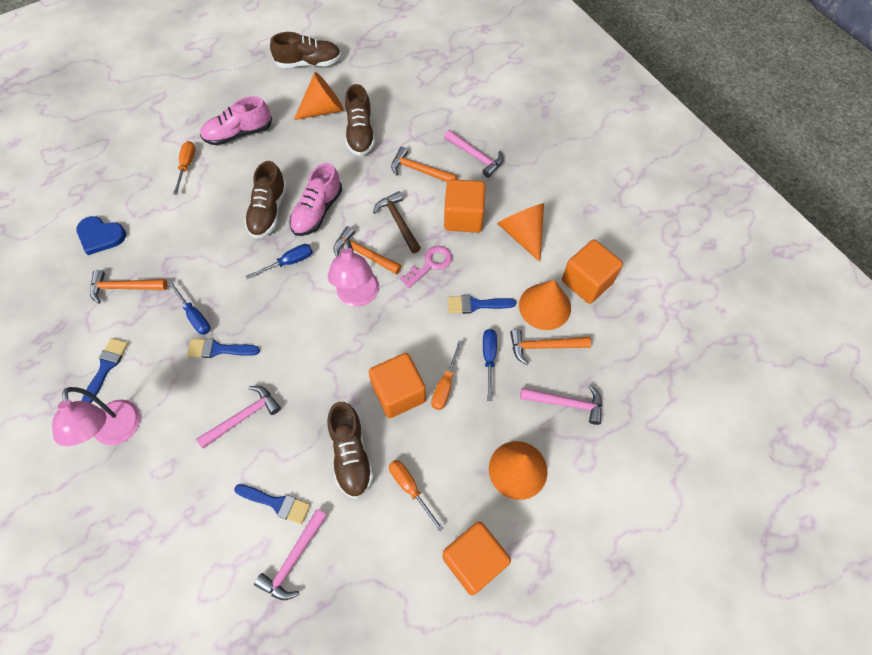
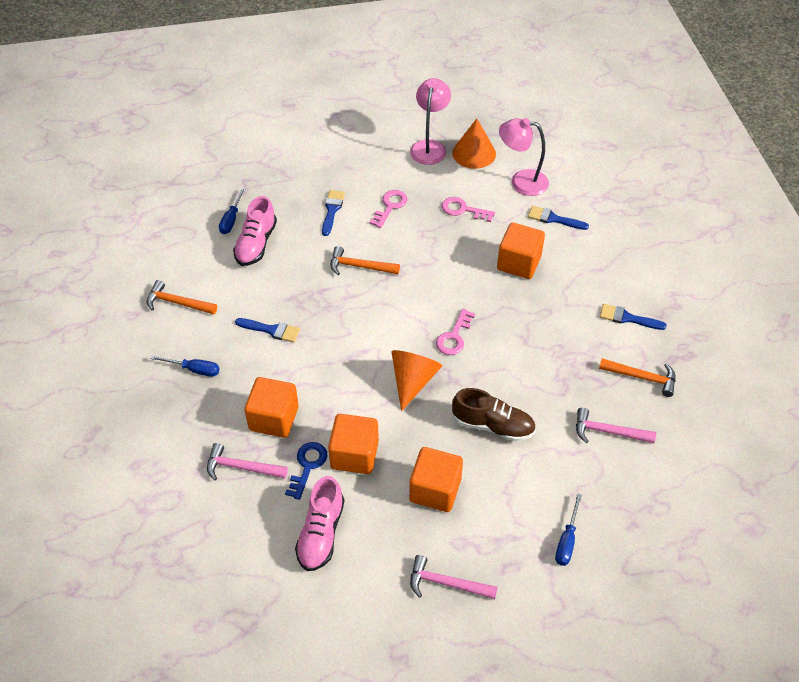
blue heart: [76,216,126,255] = 1 -> none = 0
blue key: none = 0 -> [285,442,327,500] = 1
brown hammer: [373,191,421,253] = 1 -> none = 0
brown shoe: [245,161,287,238] [270,32,341,68] [327,402,374,499] [345,84,375,156] = 4 -> [452,388,536,442] = 1
orange cone: [294,72,344,120] [489,441,548,500] [497,203,544,262] [519,280,571,330] = 4 -> [391,350,442,411] [452,119,496,169] = 2
orange hammer: [90,270,168,304] [333,226,402,275] [391,147,457,182] [510,329,591,365] = 4 -> [147,280,217,315] [330,246,400,275] [599,358,676,397] = 3
orange screwdriver: [173,141,195,195] [389,460,444,532] [431,341,463,410] = 3 -> none = 0
pink hammer: [196,386,281,448] [254,509,327,600] [444,130,504,178] [520,385,602,425] = 4 -> [207,443,288,480] [410,555,498,599] [576,407,656,443] = 3
pink key: [400,246,452,288] = 1 -> [369,190,408,228] [436,309,475,355] [442,197,495,222] = 3

